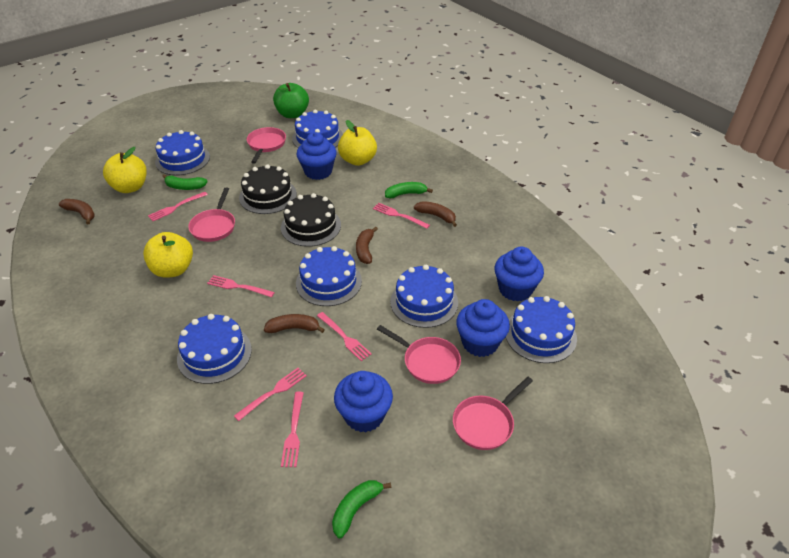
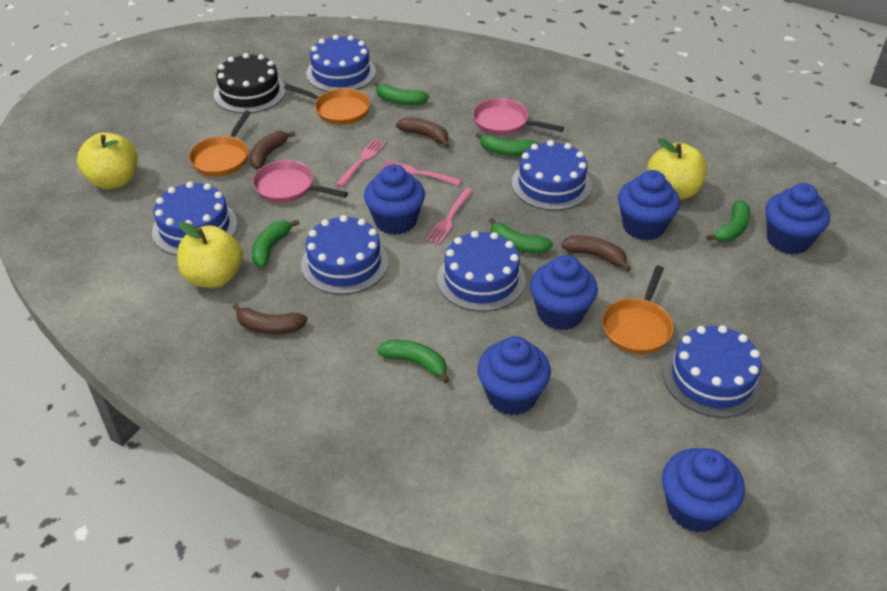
black cake: [239,164,297,214] [281,193,341,247] = 2 -> [214,53,286,113] = 1
blue cupcake: [296,132,337,180] [334,371,393,432] [456,299,510,357] [495,247,544,302] = 4 -> [364,164,425,235] [477,336,551,415] [530,255,598,330] [618,170,680,241] [662,448,745,533] [766,183,830,254] = 6
green apple: [273,83,309,118] = 1 -> none = 0
green banana: [162,174,208,190] [332,480,391,538] [385,182,433,199] = 3 -> [252,219,299,267] [374,81,429,105] [377,340,449,383] [475,132,539,156] [489,218,553,254] [706,200,750,242] = 6
orange pan: none = 0 -> [189,110,251,176] [284,84,370,125] [602,266,674,354] = 3
pink fork: [148,192,208,221] [207,275,275,297] [234,368,307,421] [281,391,304,467] [317,312,372,361] [373,203,430,229] = 6 -> [336,139,386,187] [381,160,462,185] [426,188,473,245] = 3
pink pan: [188,188,235,242] [247,127,286,164] [377,325,461,384] [453,377,533,450] = 4 -> [253,160,348,203] [473,98,564,135] = 2

